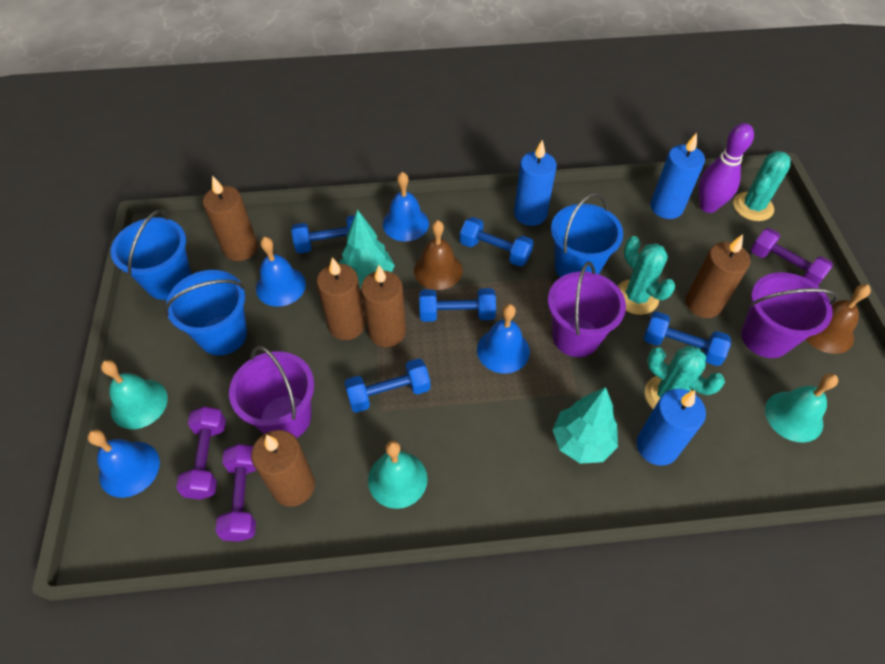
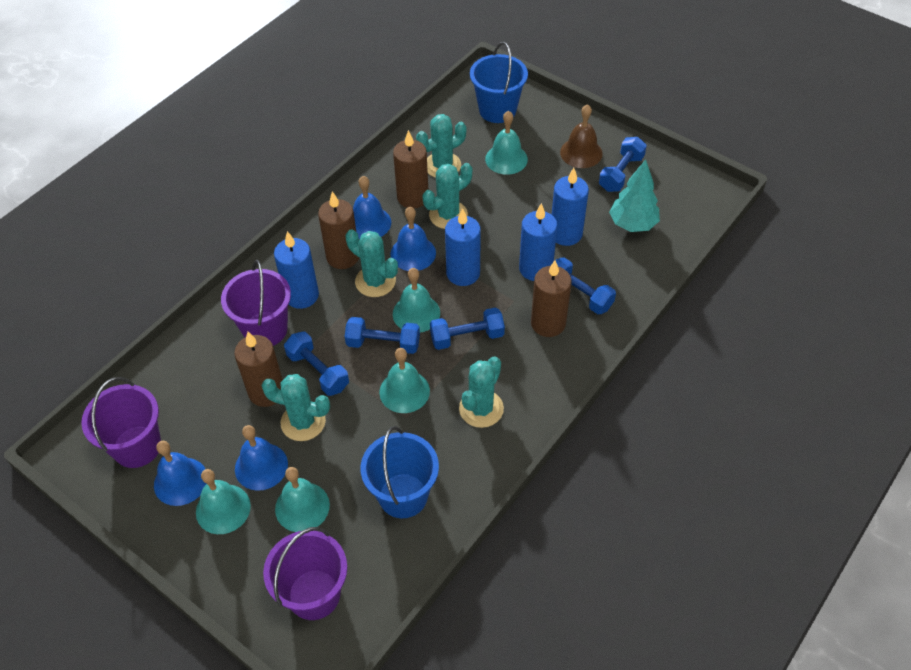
blue bucket: [111,209,192,300] [164,270,247,355] [551,192,623,277] = 3 -> [361,426,439,518] [470,42,528,123] = 2
blue candle: [514,140,557,226] [637,389,706,466] [650,133,705,219] = 3 -> [274,231,319,309] [445,208,481,286] [519,203,557,281] [552,168,589,246] = 4
brown bell: [414,220,463,290] [806,284,871,354] = 2 -> [560,104,603,168] = 1
brown candle: [203,175,258,261] [251,430,315,507] [317,257,366,340] [361,265,406,347] [686,234,750,318] = 5 -> [234,332,283,407] [318,191,359,269] [393,130,428,209] [531,260,572,337] = 4
purple bowling pin: [699,123,754,213] = 1 -> none = 0
purple dumbbell: [176,406,226,500] [215,444,256,542] [750,228,833,286] = 3 -> none = 0
turquoise bell: [101,360,168,429] [368,441,428,509] [765,373,838,443] = 3 -> [196,469,251,534] [275,467,330,532] [379,348,430,413] [393,268,440,333] [485,111,528,175] = 5
turquoise cactus: [618,236,675,315] [645,346,725,409] [733,151,791,221] = 3 -> [261,374,330,441] [346,229,398,297] [416,114,467,178] [423,163,472,229] [459,357,504,428] = 5
turquoise tree: [339,210,395,289] [552,387,618,464] = 2 -> [609,160,660,232] = 1

